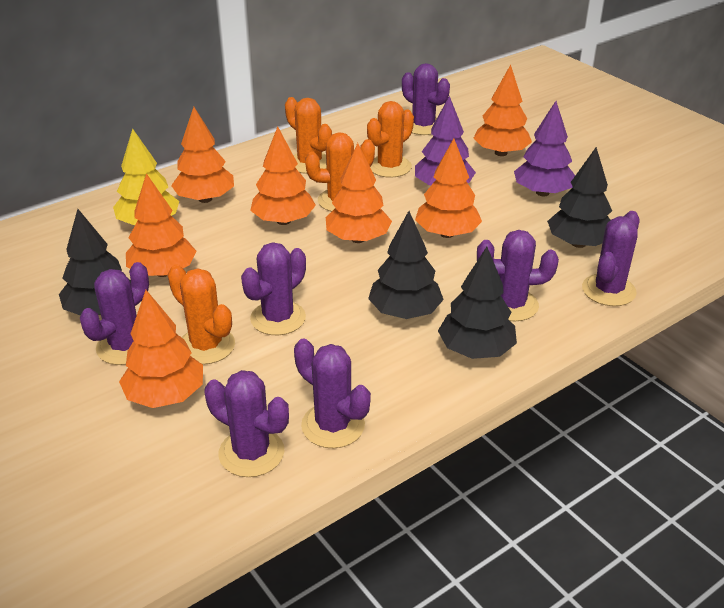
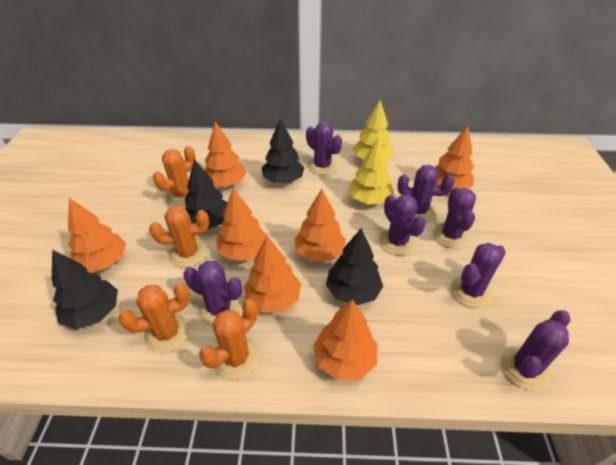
purple tree: [415,96,476,185] [514,101,575,196] = 2 -> none = 0
yellow tree: [113,128,179,225] = 1 -> [348,137,394,204] [353,100,393,160] = 2

